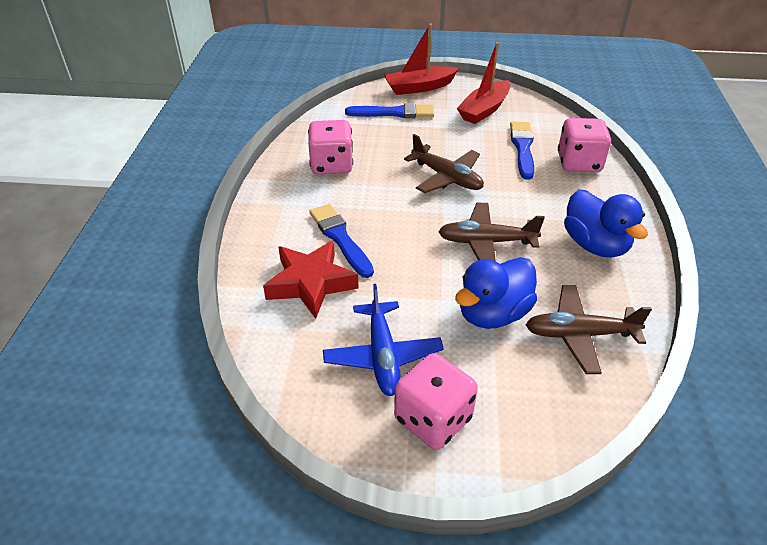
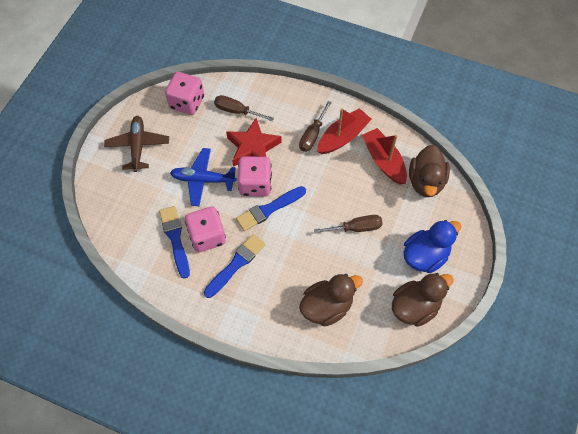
blue duck: [455,257,537,329] [564,189,648,258] = 2 -> [403,220,461,273] = 1
brown duck: none = 0 -> [299,274,363,326] [392,273,454,327] [409,145,450,197] = 3
brown plane: [404,134,484,193] [438,203,545,262] [526,285,652,374] = 3 -> [104,116,169,172] = 1
brown screwdriver: none = 0 -> [214,95,274,121] [299,101,332,152] [314,215,383,234] = 3

